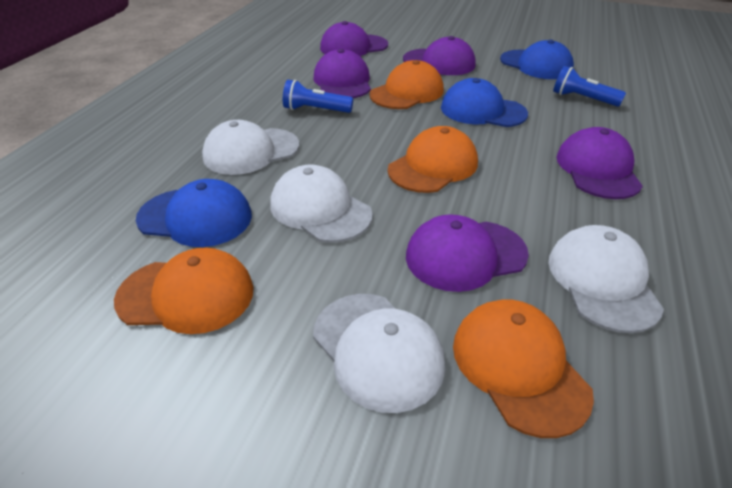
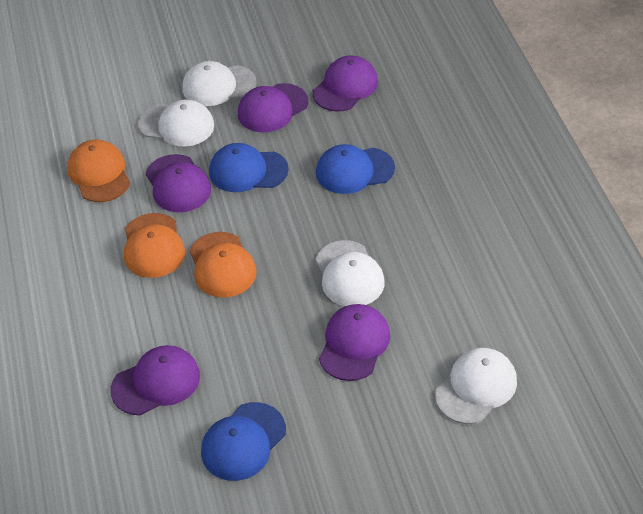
blue flashlight: [283,80,353,113] [553,66,626,107] = 2 -> none = 0
orange cap: [114,247,254,334] [369,60,444,109] [387,126,478,193] [453,300,594,438] = 4 -> [67,140,130,202] [124,213,185,278] [190,232,257,297] = 3

